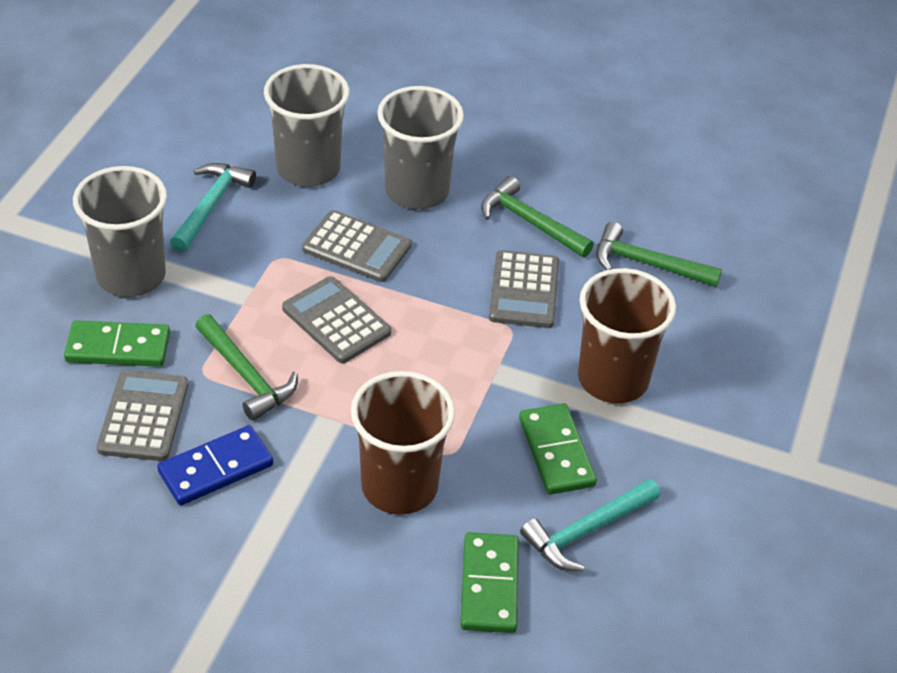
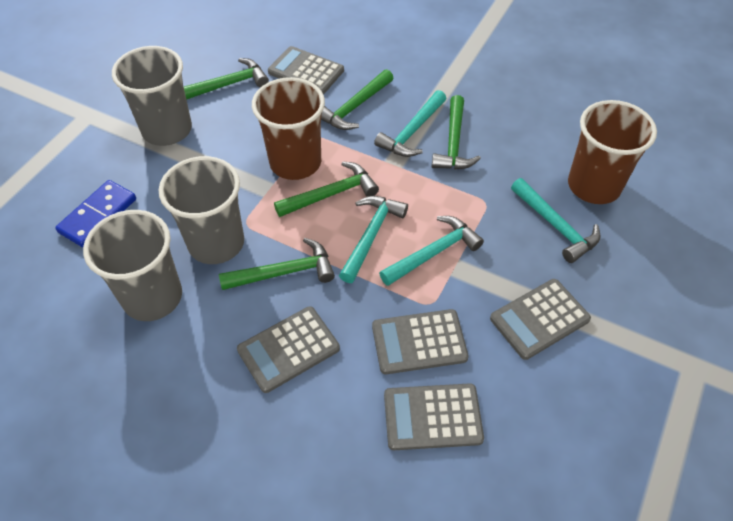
green domino: [64,320,170,367] [461,532,519,633] [519,403,597,495] = 3 -> none = 0
green hammer: [195,314,298,421] [481,176,594,257] [596,222,722,287] = 3 -> [184,58,269,100] [219,238,335,290] [274,161,379,217] [321,69,394,130] [432,95,481,169] = 5
grey calculator: [97,370,188,461] [282,276,391,363] [302,210,411,282] [489,250,559,328] = 4 -> [237,306,340,393] [268,46,344,94] [372,309,469,374] [384,383,484,450] [490,279,591,360] = 5
turquoise hammer: [170,163,256,252] [520,479,660,571] = 2 -> [339,196,408,283] [374,90,447,157] [379,216,484,286] [511,178,601,263] = 4

